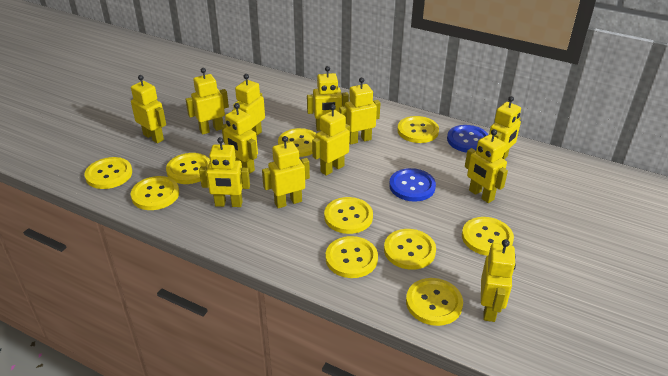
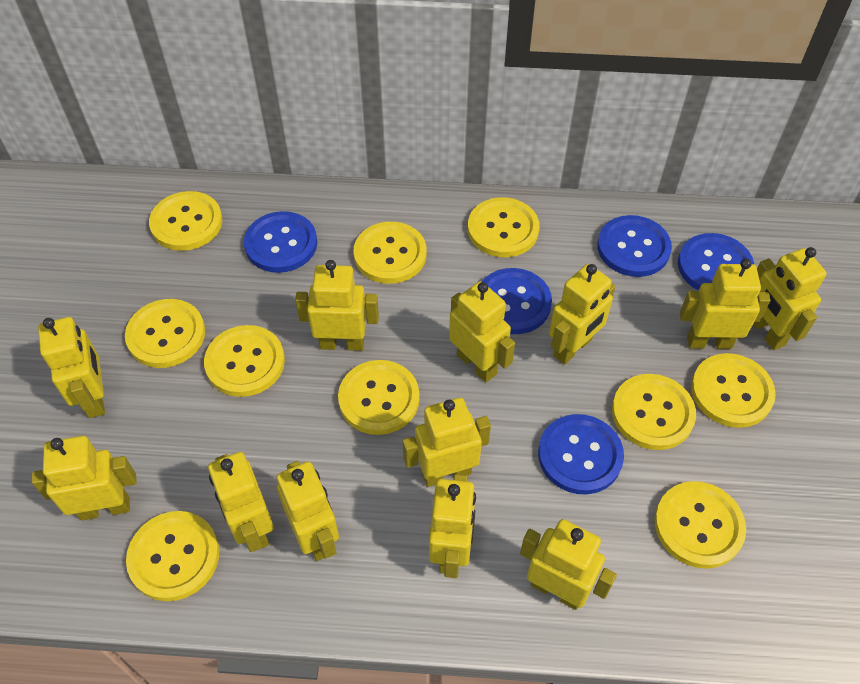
blue button: [389,168,436,202] [447,125,489,153] = 2 -> [244,211,317,273] [482,268,552,334] [538,414,624,494] [597,215,672,277] [678,233,754,291] = 5

